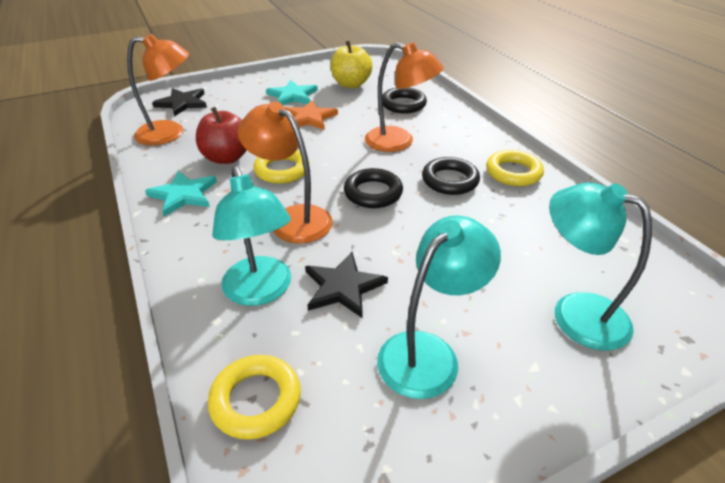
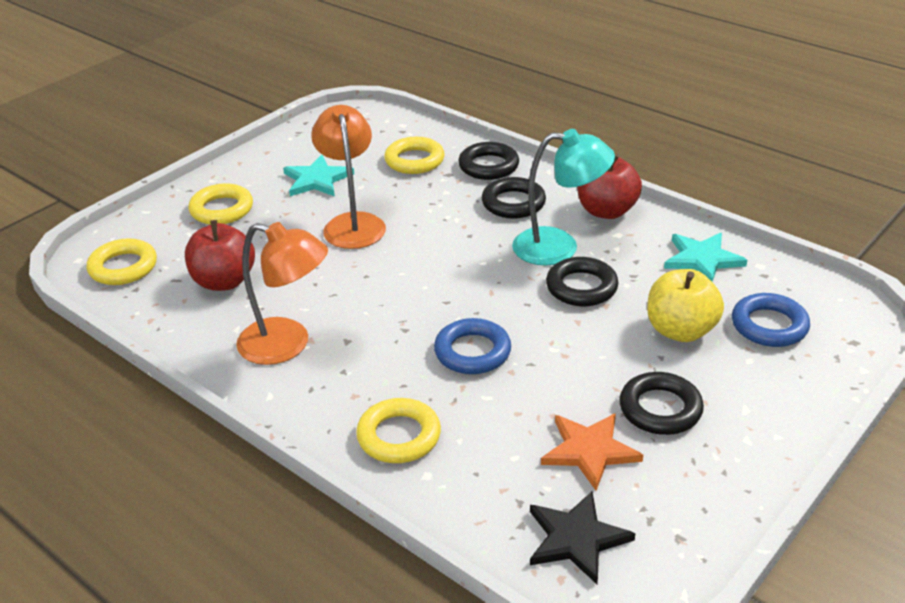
black ring: [344,168,403,208] [382,88,427,114] [422,157,480,195] = 3 -> [458,142,519,180] [482,177,546,219] [546,257,619,306] [619,372,704,435] = 4
black star: [152,88,207,117] [305,252,388,319] = 2 -> [530,491,635,584] = 1
blue ring: none = 0 -> [434,318,511,374] [732,293,810,347] = 2
orange lamp: [127,34,189,145] [237,101,333,243] [365,42,444,152] = 3 -> [236,222,328,365] [311,105,386,249] = 2
red apple: [196,107,247,164] = 1 -> [185,220,255,291] [577,153,642,219] = 2
turquoise lamp: [212,166,291,306] [377,215,501,399] [549,183,652,351] = 3 -> [512,129,615,266] = 1
yellow ring: [208,355,301,440] [253,150,310,184] [486,150,544,186] = 3 -> [86,238,157,285] [189,183,253,225] [356,398,441,463] [384,137,445,174] = 4

